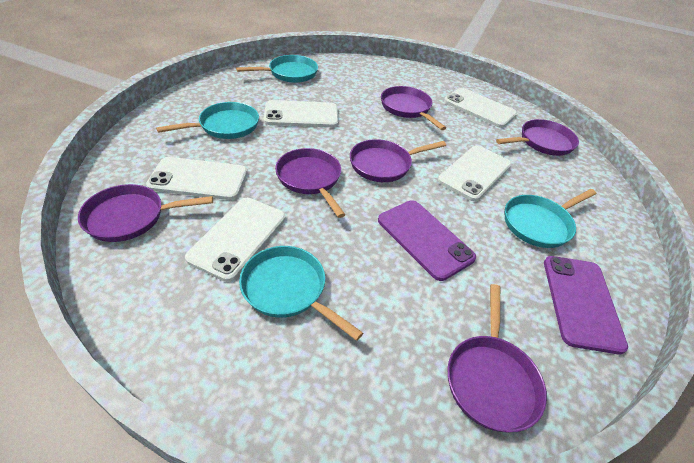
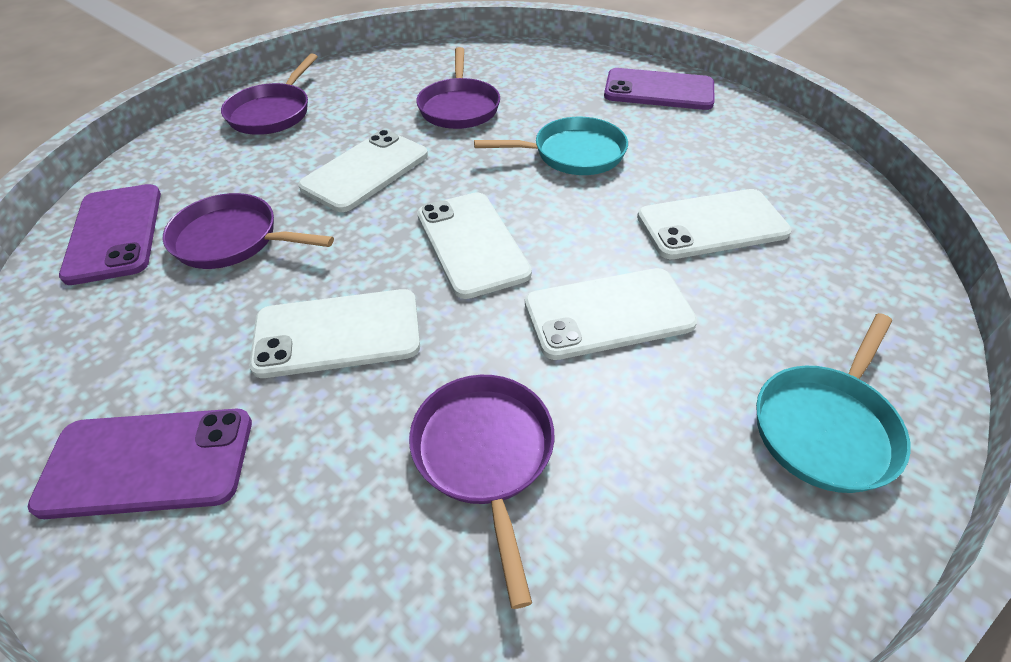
purple pan: [78,184,213,242] [275,148,346,218] [350,139,446,182] [381,86,446,130] [448,284,547,432] [496,119,579,156] = 6 -> [163,193,334,269] [221,53,318,135] [409,375,554,609] [416,47,500,129] = 4
purple phone: [378,200,476,281] [544,256,628,355] = 2 -> [27,409,252,519] [59,184,161,285] [604,68,715,110] = 3
turquoise pan: [156,102,259,139] [236,55,318,83] [239,246,363,341] [505,189,596,248] = 4 -> [474,117,628,175] [756,313,911,493] = 2

